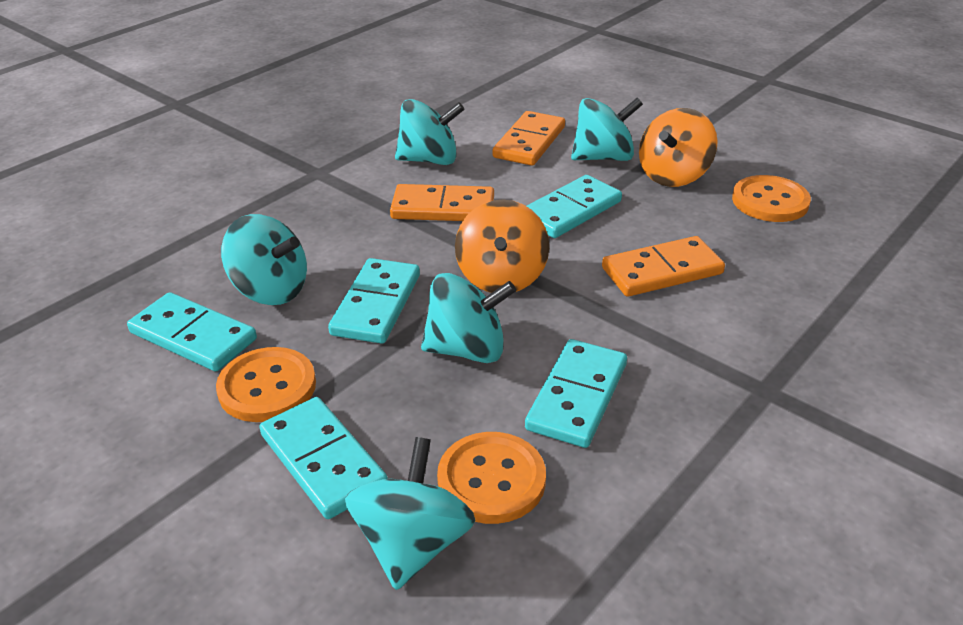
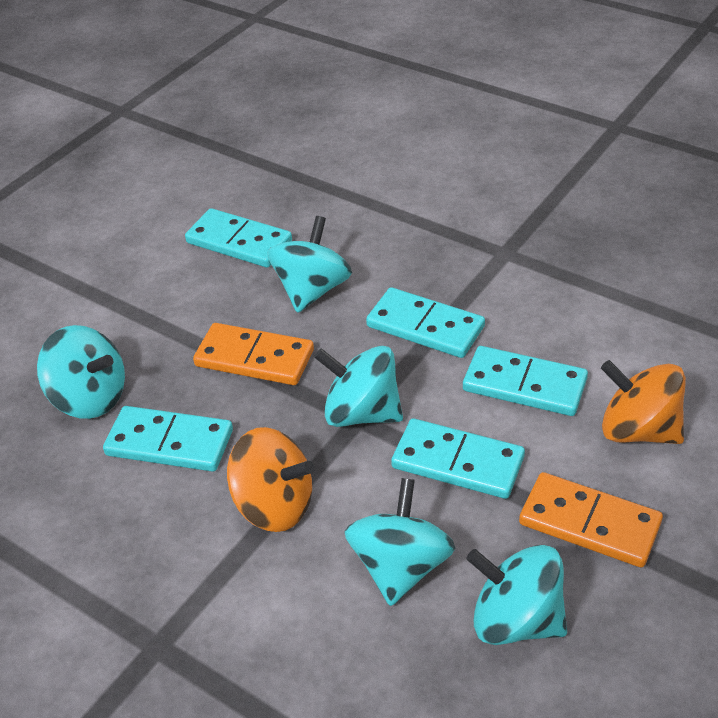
orange button: [216,347,316,422] [437,432,546,524] [732,175,811,222] = 3 -> none = 0
orange domino: [390,184,494,221] [493,111,565,166] [602,236,725,297] = 3 -> [193,323,314,385] [519,472,663,568] = 2

